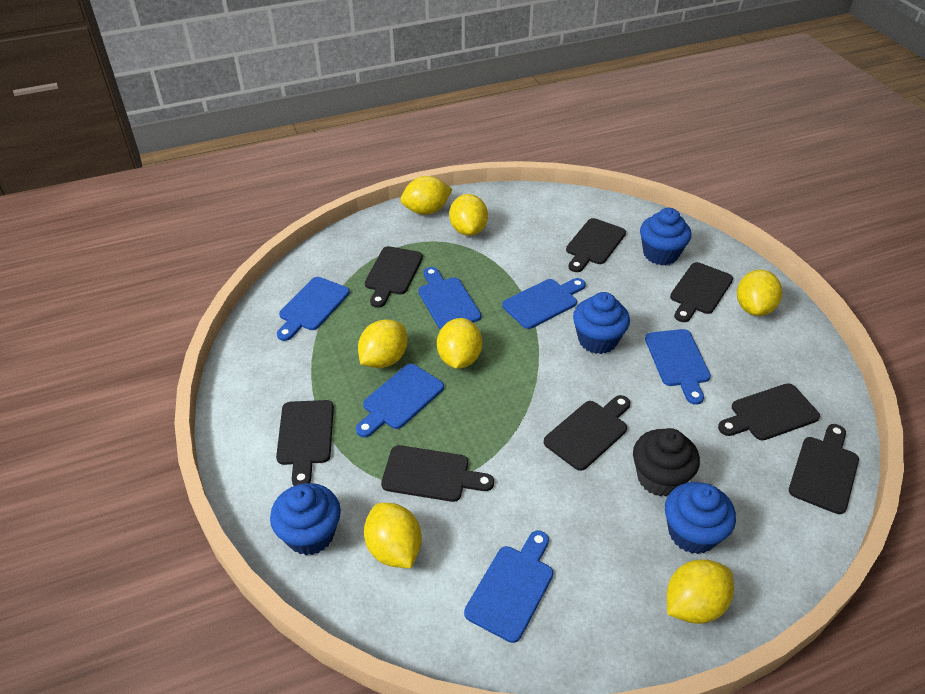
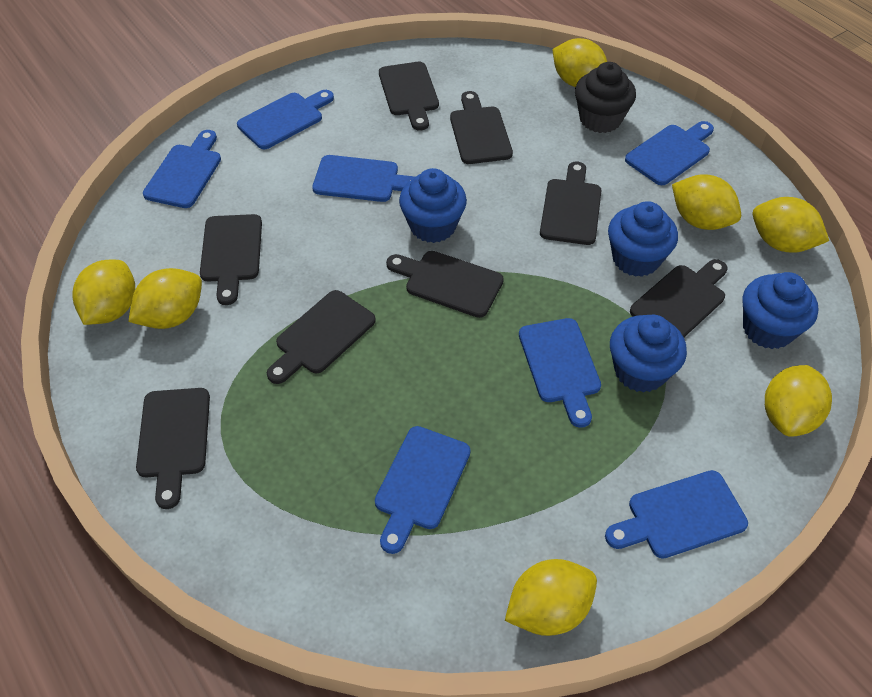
blue cutting board: [277,277,350,341] [356,364,444,437] [418,267,481,330] [464,530,553,643] [502,278,586,329] [645,329,711,405] = 6 -> [143,130,221,208] [237,90,334,149] [312,155,415,202] [375,426,471,554] [519,318,601,428] [605,470,748,559] [625,121,714,185] = 7

